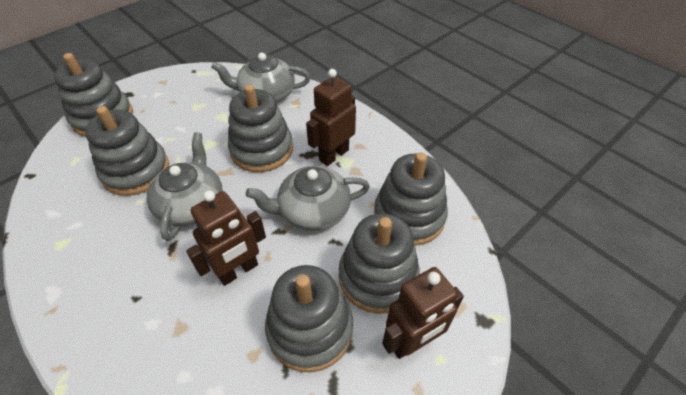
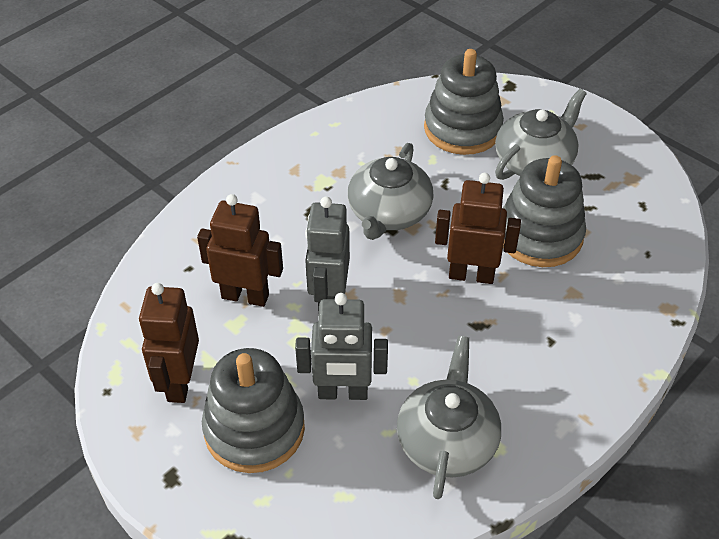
grey robot: none = 0 -> [295,293,388,400] [305,197,350,313] = 2
grey stacking toy: [54,53,133,137] [85,106,169,196] [228,84,293,172] [265,265,353,372] [339,213,420,314] [374,152,448,246] = 6 -> [202,348,305,473] [424,49,504,155] [503,155,586,267] = 3

